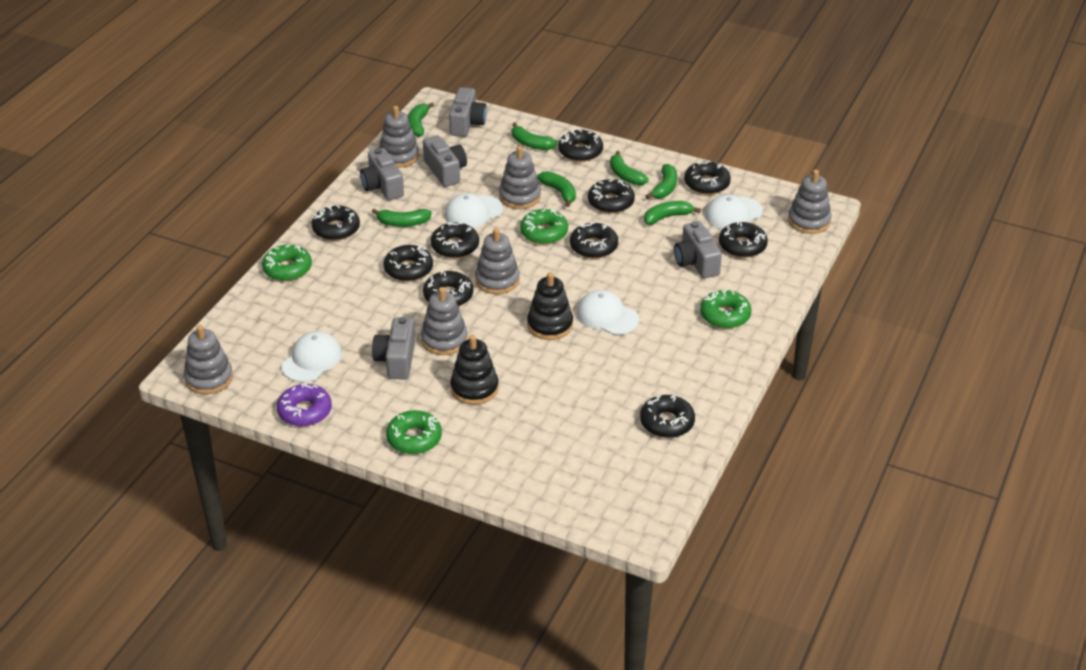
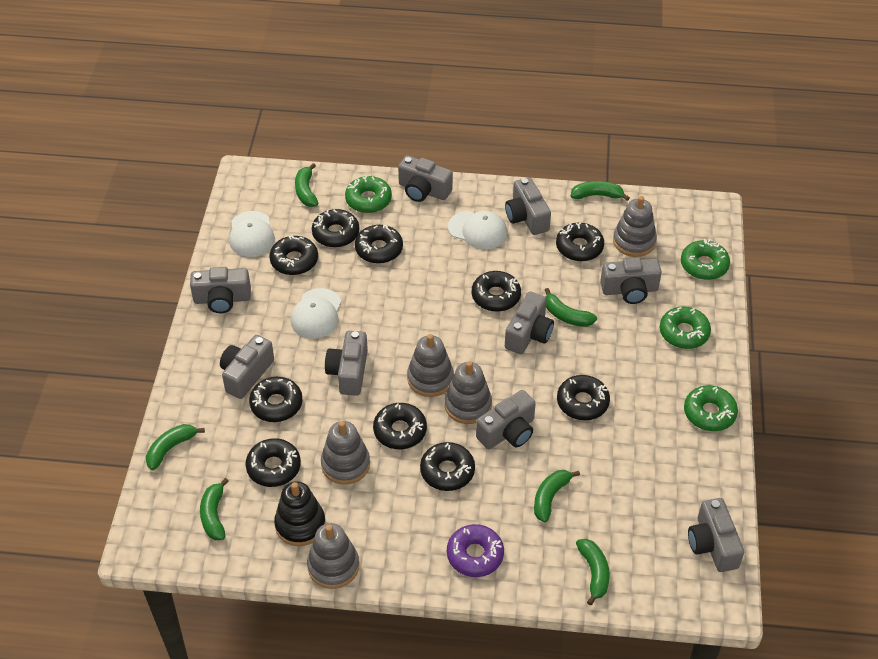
black stacking toy: [450,335,499,405] [527,272,573,340] = 2 -> [274,481,326,546] = 1
grey camera: [360,148,404,200] [372,317,415,380] [423,135,467,187] [449,87,487,137] [674,221,722,278] = 5 -> [190,267,251,313] [220,335,274,399] [325,331,368,396] [398,155,453,202] [476,390,536,449] [505,177,551,235] [505,292,554,354] [600,258,662,304] [688,498,744,572] = 9
grey stacking toy: [184,325,233,394] [379,106,419,168] [421,287,468,355] [475,228,520,294] [499,146,541,209] [788,170,832,234] = 6 -> [307,523,359,589] [321,421,370,485] [407,334,454,397] [445,361,492,424] [613,196,657,257] = 5
white cap: [282,331,342,382] [444,193,503,228] [576,290,639,335] [705,195,763,230] = 4 -> [229,211,275,257] [291,288,341,339] [448,211,507,249] = 3

